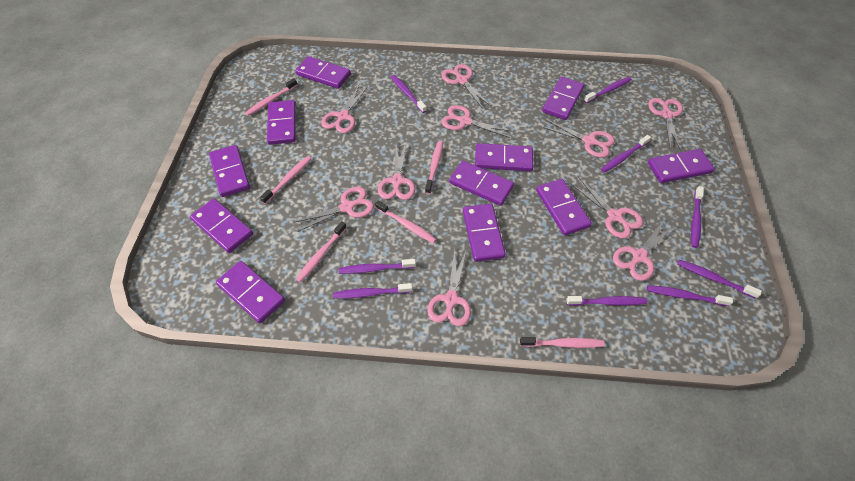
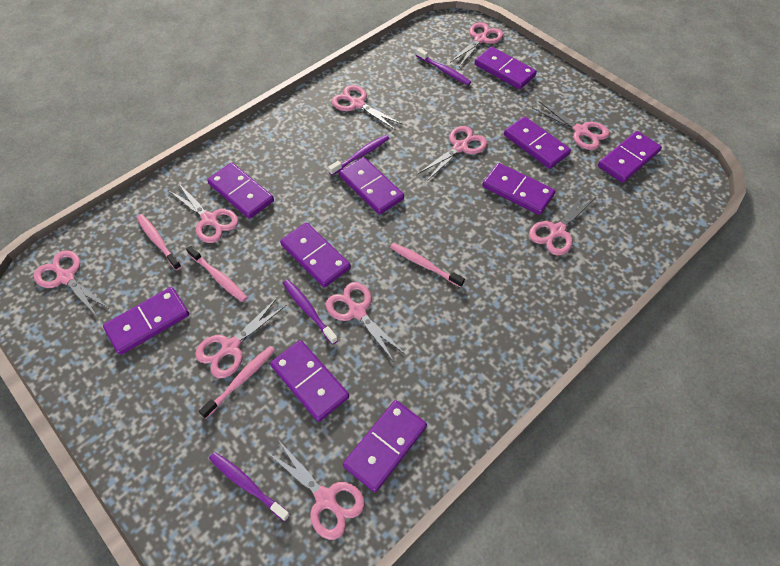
pink toothbrush: [245,78,298,116] [260,156,311,204] [296,221,347,283] [375,200,436,243] [425,141,443,194] [520,337,605,348] = 6 -> [137,214,182,270] [186,246,247,302] [199,346,275,418] [390,243,465,288] = 4
purple domino: [190,199,253,253] [209,145,250,197] [216,261,285,323] [267,100,296,145] [295,56,351,89] [449,161,514,206] [463,204,506,262] [475,143,533,171] [536,179,592,236] [542,76,584,120] [648,149,715,183] = 11 -> [103,287,189,355] [207,163,274,219] [270,340,349,422] [280,223,351,287] [339,157,404,215] [343,400,427,492] [475,47,537,89] [482,163,556,215] [504,117,571,169] [598,131,662,183] = 10
purple toothbrush: [333,283,412,299] [339,259,416,274] [391,75,427,113] [566,296,647,305] [584,77,632,103] [601,135,651,173] [647,285,733,306] [677,260,762,299] [691,186,704,248] = 9 -> [209,452,290,521] [283,279,338,345] [328,135,389,175] [416,48,471,85] = 4

